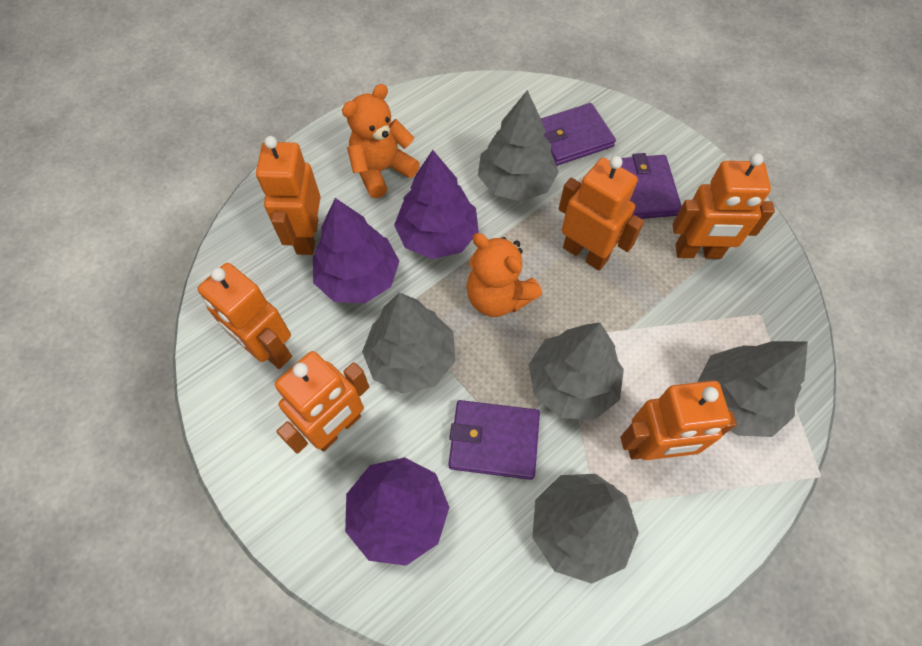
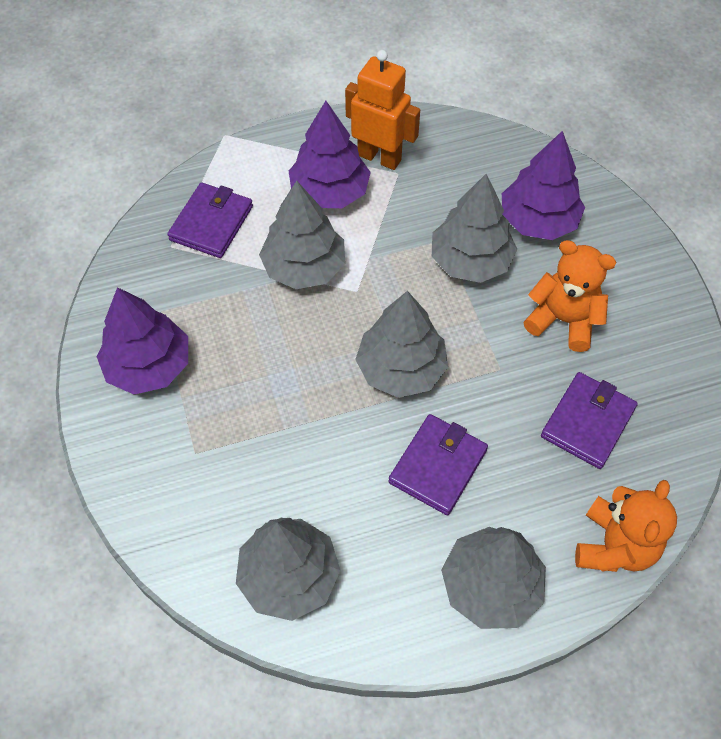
orange robot: [197,263,292,369] [256,136,320,255] [275,351,369,454] [559,156,644,271] [621,381,737,460] [672,153,775,259] = 6 -> [345,50,420,170] = 1

